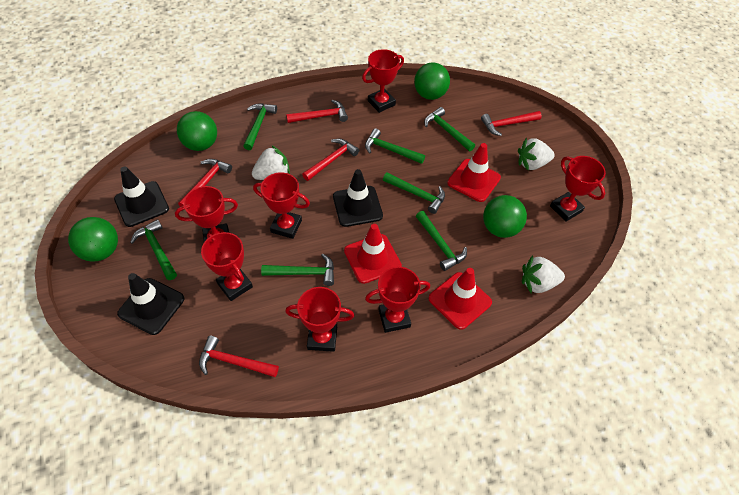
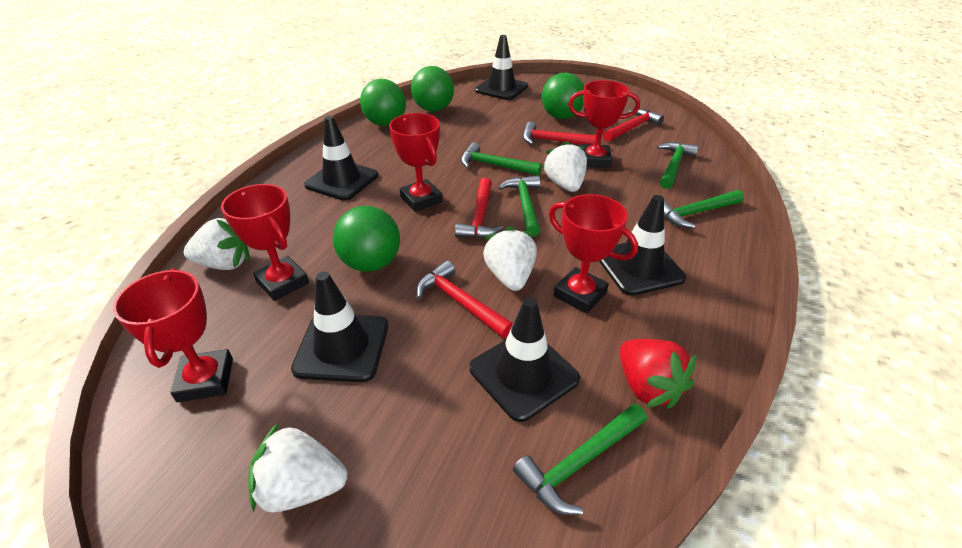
black traffic cone: [114,167,169,227] [117,273,184,335] [333,169,383,227] = 3 -> [291,271,388,382] [304,116,378,201] [469,297,580,422] [475,35,528,100] [599,195,686,296] = 5
green hammer: [130,219,177,280] [243,103,277,150] [261,254,334,286] [365,128,425,164] [383,172,445,214] [416,211,467,271] [424,107,475,151] = 7 -> [461,143,542,175] [498,175,540,237] [513,404,647,515] [657,142,699,189] [664,190,744,228] = 5
red hammer: [178,159,232,207] [199,336,279,377] [286,100,348,123] [302,139,359,181] [481,111,542,136] = 5 -> [416,261,513,338] [455,178,503,238] [523,121,596,145] [603,109,664,142] = 4
red strawberry: none = 0 -> [620,339,697,409] = 1
red traffic cone: [344,224,402,284] [428,268,492,330] [447,143,501,202] = 3 -> none = 0
red trophy: [175,186,238,242] [201,232,253,301] [253,172,310,239] [285,287,354,352] [362,49,404,113] [365,267,430,333] [550,156,606,222] = 7 -> [113,268,233,402] [221,184,309,301] [389,113,443,212] [549,194,638,314] [568,80,640,168] = 5
white strawberry: [252,145,290,180] [518,138,555,170] [522,255,565,293] = 3 -> [184,218,250,270] [248,423,347,512] [483,226,537,291] [543,140,587,192] = 4

